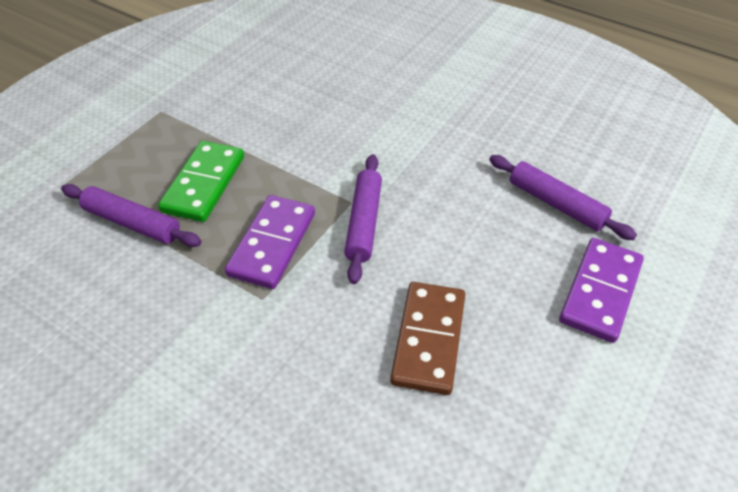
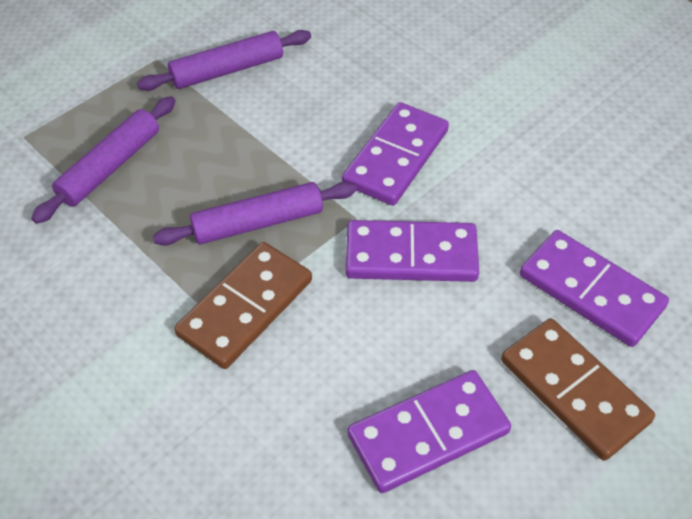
brown domino: [390,282,465,395] = 1 -> [174,242,312,369] [501,318,655,461] = 2
green domino: [158,141,244,222] = 1 -> none = 0
purple domino: [225,195,315,289] [559,238,644,343] = 2 -> [342,102,449,206] [346,220,479,282] [347,370,511,493] [520,230,669,347] = 4

